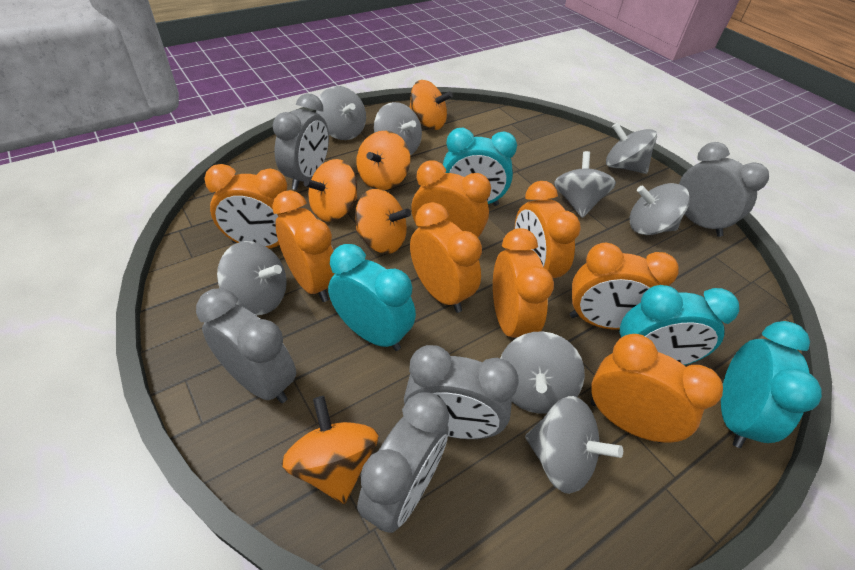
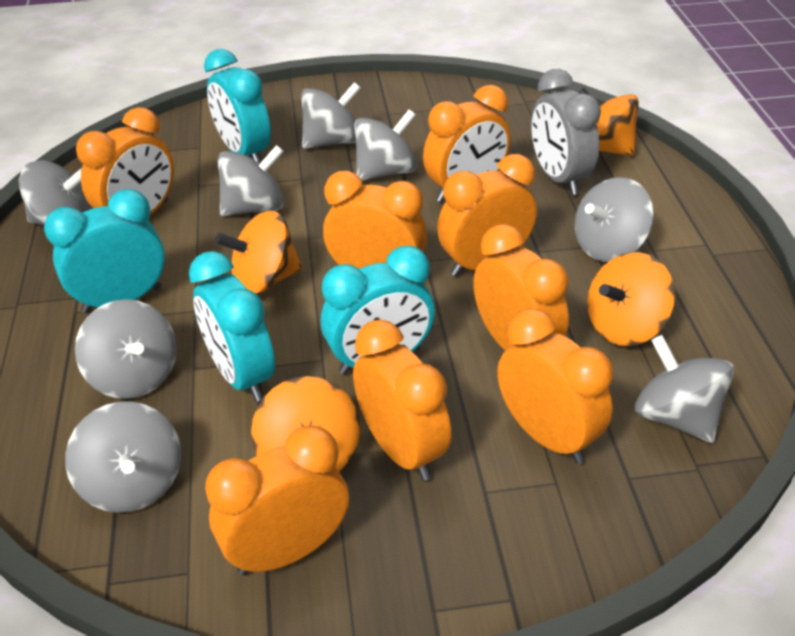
grey clock: [196,288,296,403] [273,93,329,190] [357,392,449,533] [404,345,519,439] [679,142,769,237] = 5 -> [531,69,601,195] = 1
orange spinning top: [282,396,378,504] [304,159,357,222] [355,189,411,254] [356,131,410,190] [409,80,453,130] = 5 -> [215,211,302,295] [251,376,360,472] [579,88,639,156] [587,252,675,346] = 4

